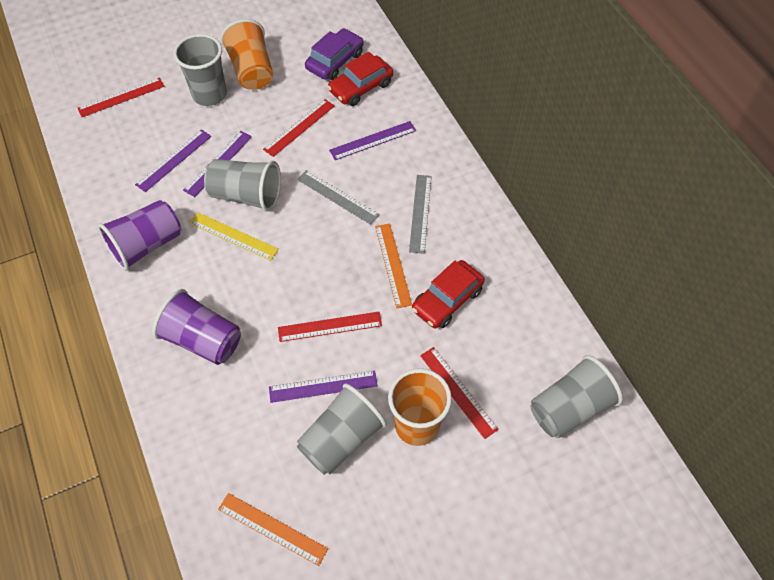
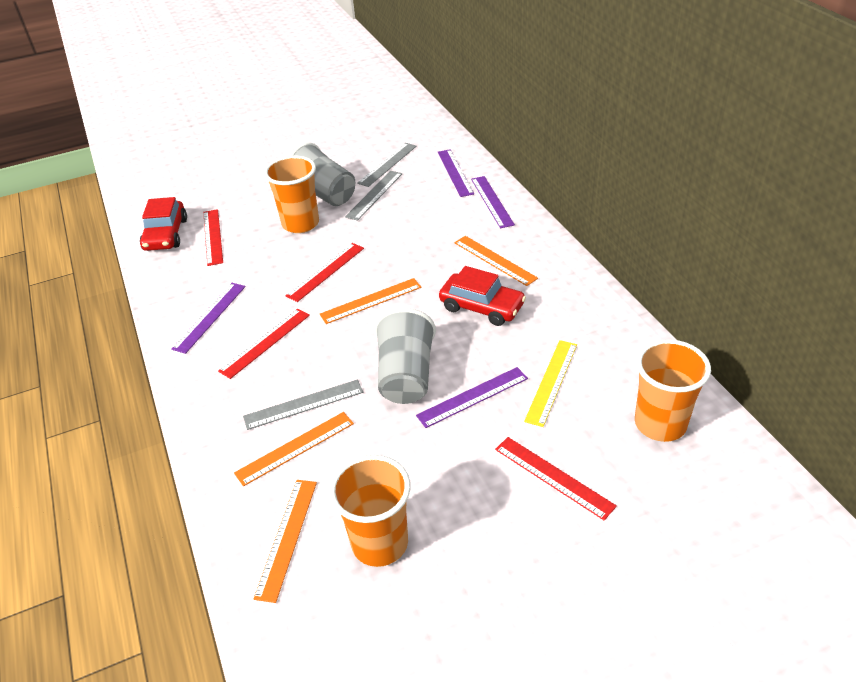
grey cup: [173,34,227,106] [204,159,281,212] [297,384,387,475] [530,355,623,438] = 4 -> [290,143,355,206] [374,308,436,404] = 2
grey ruler: [297,170,380,225] [409,175,432,254] = 2 -> [243,380,363,430] [345,171,402,221] [357,143,417,187] = 3
orange cup: [220,19,273,90] [388,368,452,446] = 2 -> [264,155,319,233] [330,455,411,567] [635,339,711,442] = 3
orange ruler: [218,493,328,566] [375,223,412,308] = 2 -> [234,412,354,486] [254,480,317,603] [319,278,421,324] [454,236,538,286] = 4
purple car: [305,28,364,80] = 1 -> none = 0
purple cup: [98,200,181,271] [152,289,241,365] = 2 -> none = 0

